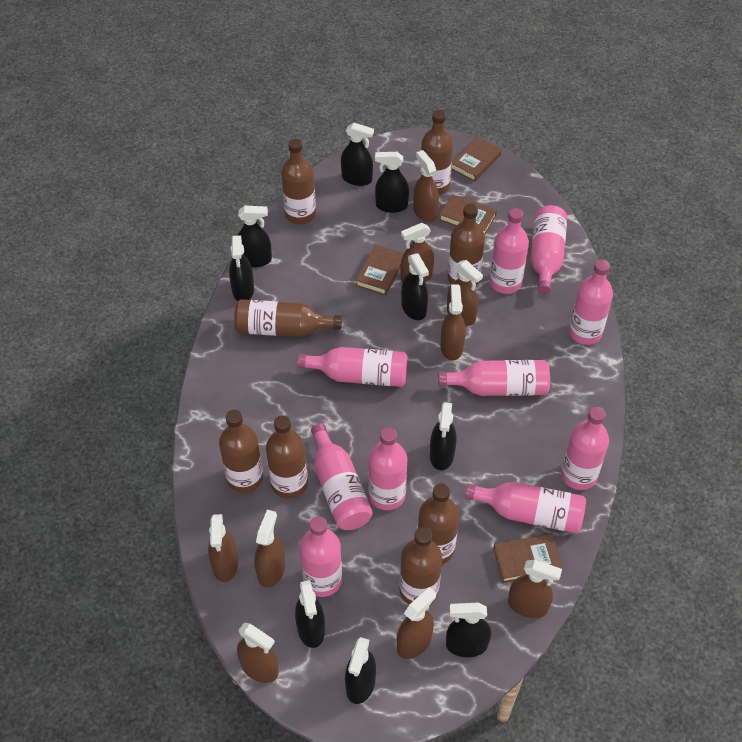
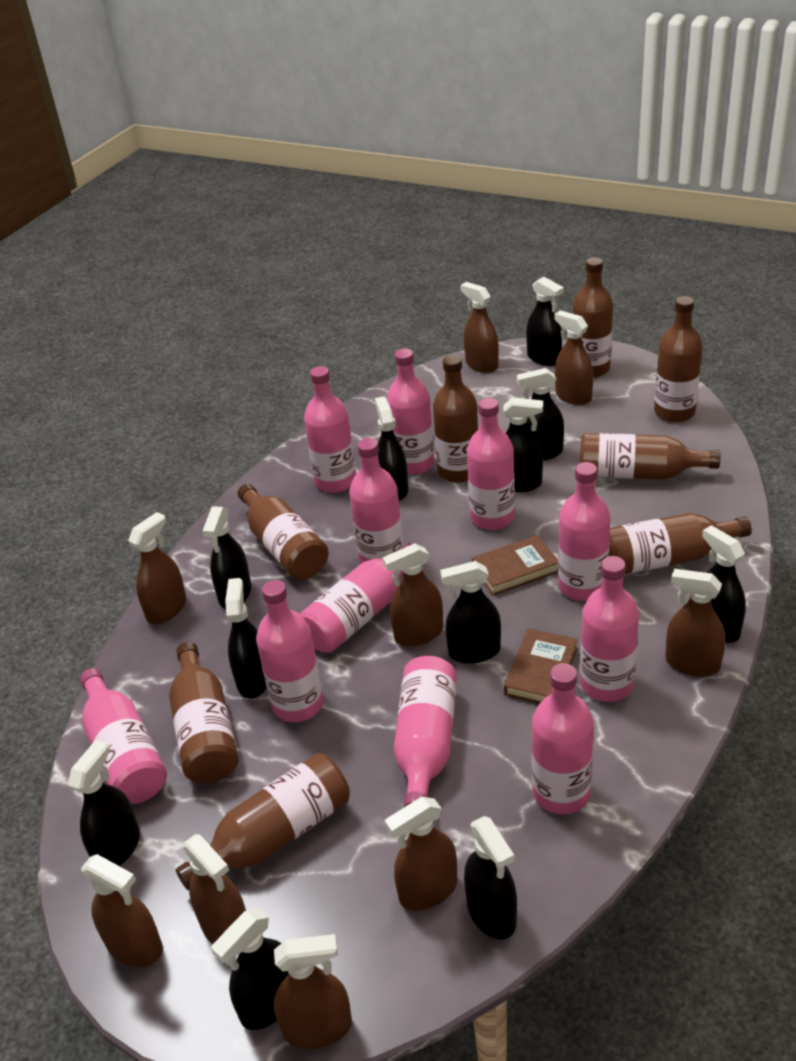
black spray bottle: [229,235,254,301] [237,206,272,268] [295,580,325,648] [341,123,374,186] [345,637,376,704] [375,152,409,213] [401,253,429,320] [430,402,456,470] [446,603,491,657] = 9 -> [68,740,140,866] [202,506,251,609] [211,909,288,1030] [225,578,267,698] [375,397,408,501] [440,561,501,663] [464,816,517,939] [503,397,543,492] [517,368,564,461] [526,277,564,366] [702,525,746,643] = 11
brown book: [356,245,404,296] [439,194,497,235] [451,137,502,182] [493,534,563,583] = 4 -> [472,535,558,595] [504,628,578,704] = 2
pink bottle: [297,347,407,387] [300,516,342,597] [311,423,373,530] [368,427,407,510] [438,360,550,396] [465,482,586,533] [490,208,529,294] [531,205,567,294] [561,407,609,490] [569,259,613,345] = 10 -> [80,668,167,804] [256,580,324,722] [300,543,413,653] [304,366,356,493] [349,438,404,563] [387,348,435,475] [394,656,457,807] [467,398,515,530] [532,663,594,815] [558,462,611,601] [580,556,639,702] = 11

